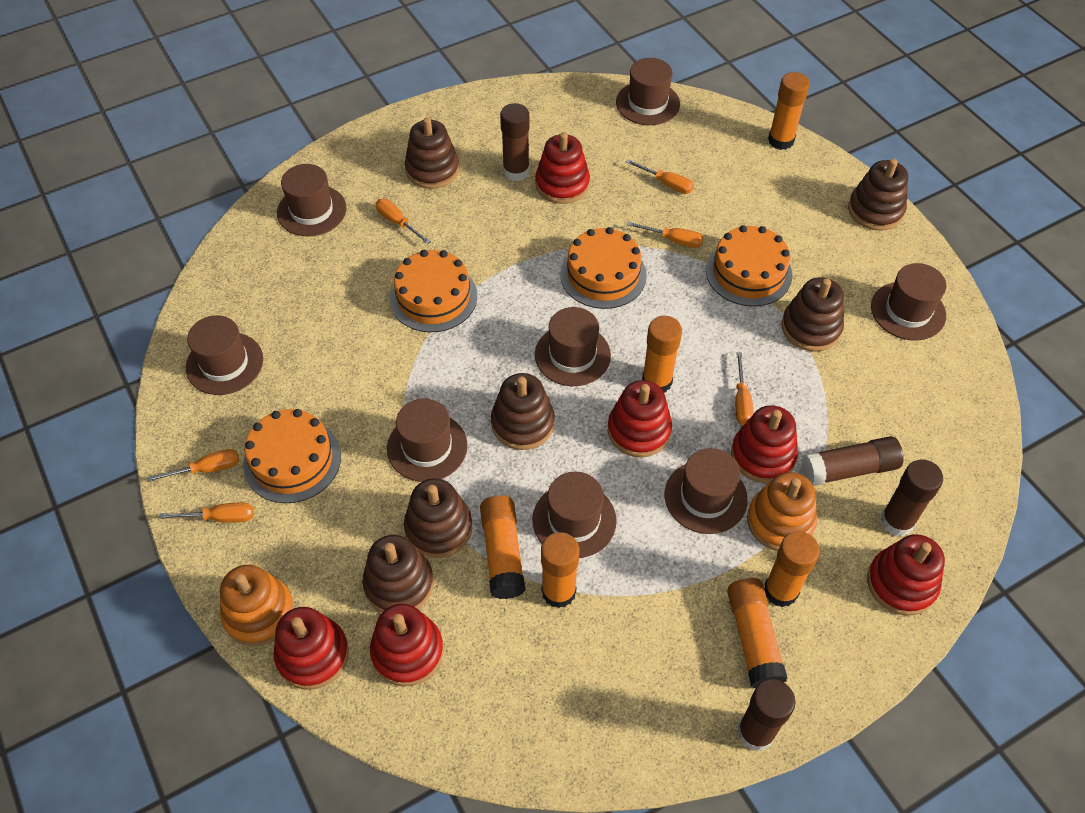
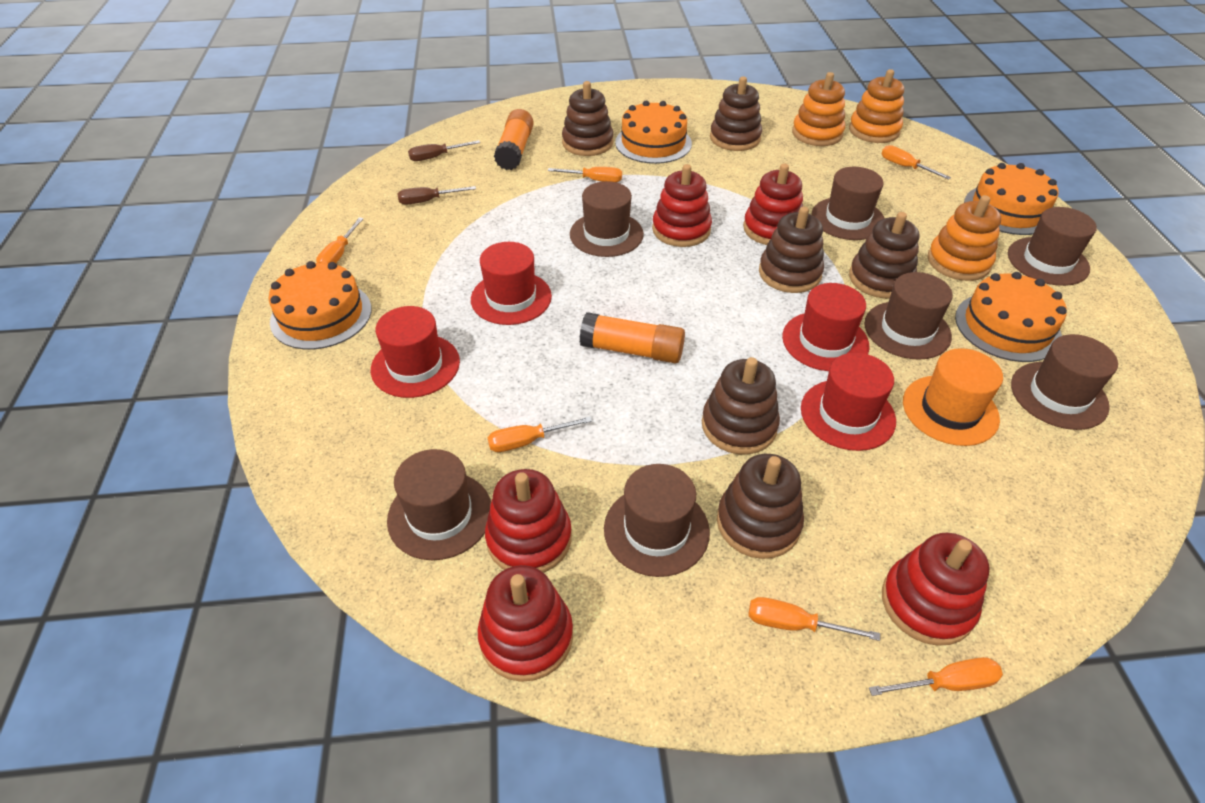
brown glue stick: [500,103,530,181] [737,679,796,752] [801,436,904,486] [880,459,943,536] = 4 -> none = 0
brown hat: [186,315,263,395] [277,164,346,236] [387,398,468,482] [532,471,617,558] [535,307,611,386] [616,58,680,125] [664,448,748,534] [871,263,946,341] = 8 -> [387,449,491,560] [570,181,644,257] [604,464,710,577] [811,167,885,240] [864,272,953,360] [1008,207,1097,286] [1011,334,1118,430] = 7
brown screwdriver: none = 0 -> [397,186,476,204] [408,140,480,161] = 2
orange glue stick: [480,495,526,599] [541,532,579,608] [642,316,682,392] [727,578,788,688] [764,531,820,607] [768,72,810,150] = 6 -> [494,109,534,170] [580,312,685,363] = 2
orange hat: none = 0 -> [903,348,1003,446] = 1
orange stacking toy: [220,565,295,647] [747,472,817,551] = 2 -> [792,72,845,146] [849,69,904,143] [928,195,1001,281] = 3
red hat: none = 0 -> [371,306,460,398] [471,242,552,325] [782,283,869,371] [801,353,896,451] = 4
red stacking toy: [274,607,349,690] [370,604,444,687] [535,132,590,204] [608,380,672,457] [731,405,798,483] [867,534,945,616] = 6 -> [478,565,573,682] [485,469,572,573] [652,164,712,247] [743,163,803,245] [882,533,990,646] = 5

